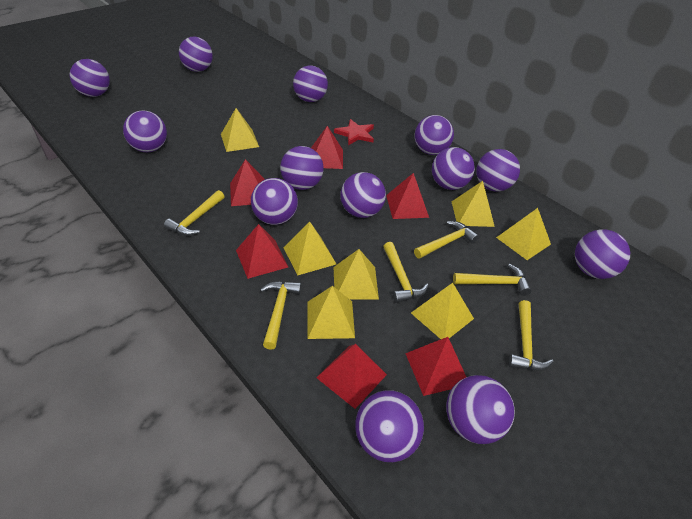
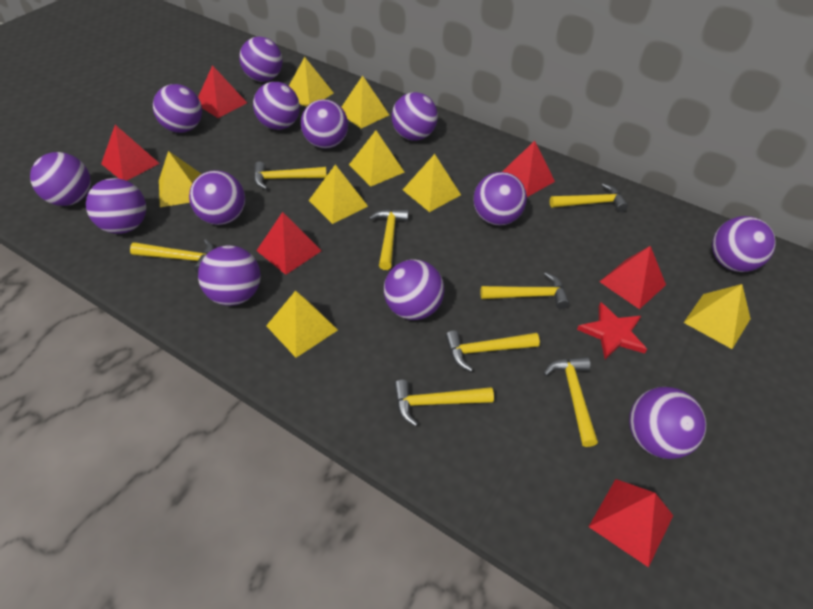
yellow hammer: [164,190,225,236] [260,281,301,350] [383,242,429,303] [414,221,479,259] [453,264,532,296] [508,300,553,370] = 6 -> [130,239,214,273] [254,161,327,190] [369,209,409,270] [394,380,494,426] [445,330,540,372] [481,272,570,309] [543,357,598,447] [550,183,628,212] = 8
yellow pyramid: [221,108,259,152] [283,222,336,275] [308,286,355,339] [334,249,379,300] [411,283,474,339] [452,181,495,227] [496,208,551,260] = 7 -> [159,151,201,207] [266,291,338,358] [289,57,334,107] [309,165,368,224] [341,76,389,128] [349,130,405,187] [403,154,461,212] [684,284,751,349] = 8

